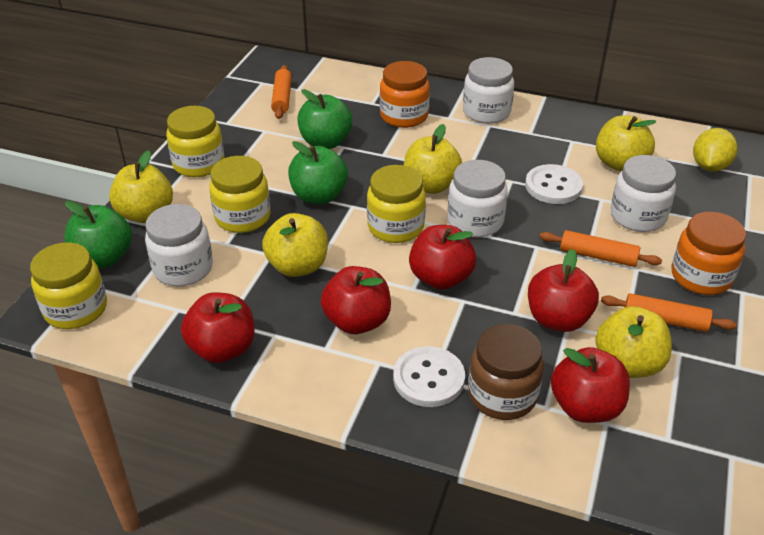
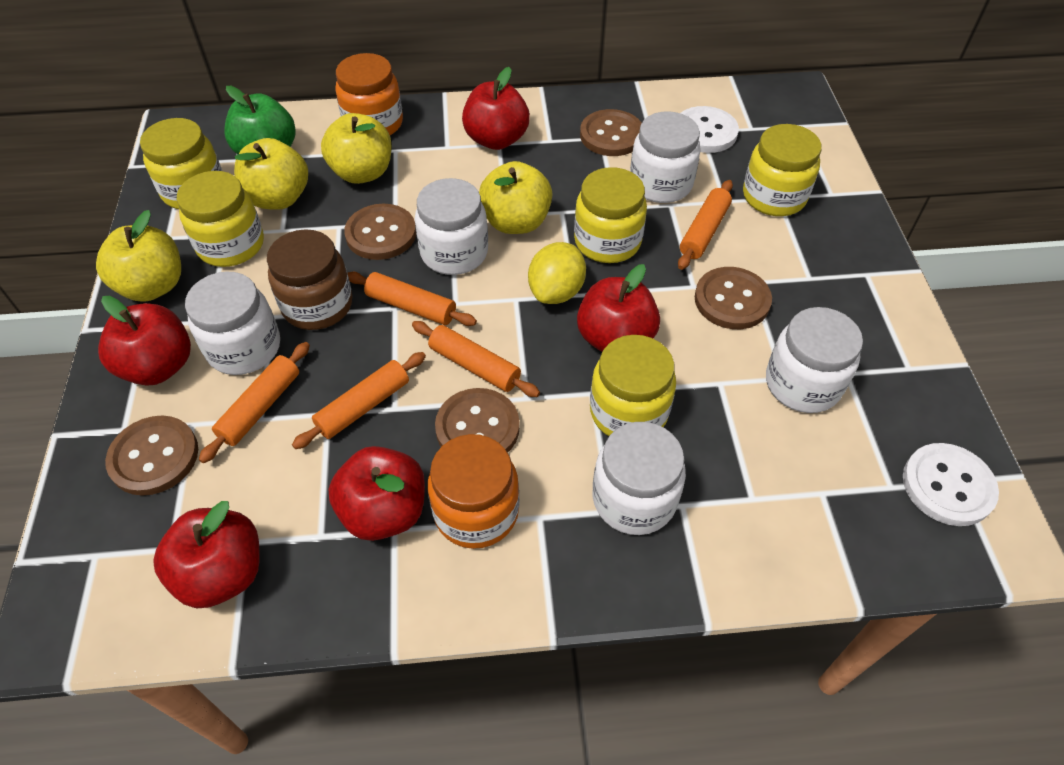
brown button: none = 0 -> [105,416,198,496] [344,204,416,260] [435,388,520,453] [580,109,642,156] [695,267,772,329] = 5
green apple: [65,201,132,268] [288,141,348,204] [298,89,353,149] = 3 -> [224,86,296,154] = 1
orange rolling pin: [271,65,292,119] [540,230,662,267] [601,293,737,332] = 3 -> [199,342,310,463] [292,352,426,449] [347,272,477,326] [412,321,540,397] [678,180,733,270] = 5
white jar: [145,204,213,286] [448,160,508,237] [463,57,514,124] [611,155,676,232] = 4 -> [185,272,280,375] [415,178,488,275] [592,422,686,535] [630,111,701,203] [766,307,863,413] = 5
yellow apple: [109,150,173,223] [262,213,328,277] [404,124,462,194] [595,306,672,378] [596,115,656,171] = 5 -> [96,210,181,302] [234,138,308,210] [321,113,392,184] [479,161,552,234] = 4
yellow jar: [30,242,107,329] [166,106,225,177] [209,156,271,233] [367,165,426,243] = 4 -> [140,118,222,209] [177,171,264,267] [574,167,647,263] [590,335,676,436] [743,124,822,216] = 5

